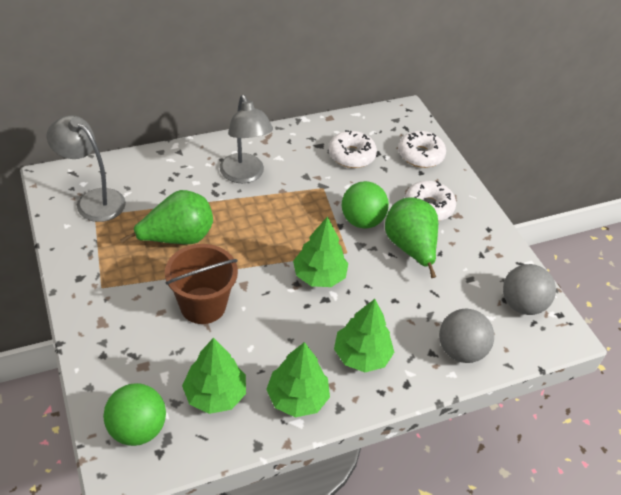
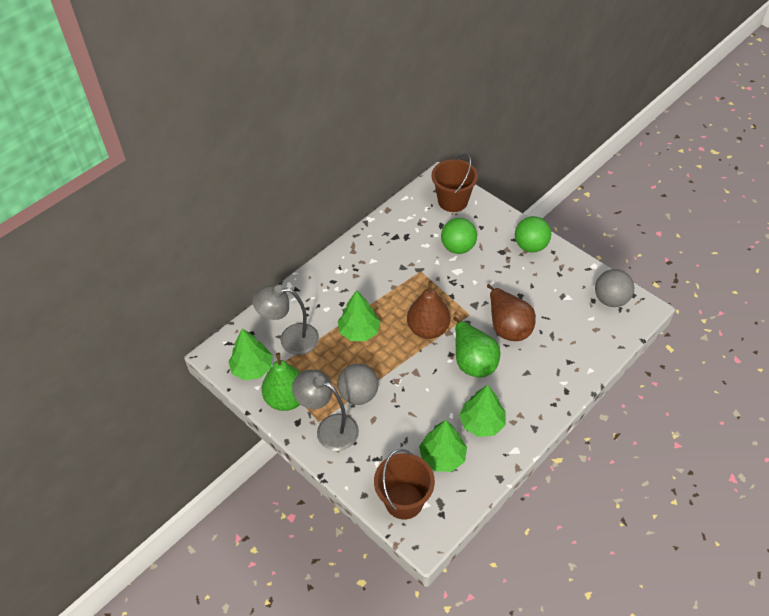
brown bucket: [165,244,238,324] = 1 -> [374,449,435,520] [431,153,478,212] = 2
brown pear: none = 0 -> [407,281,451,339] [487,284,536,341] = 2
white donut: [328,130,377,168] [398,131,446,168] [405,181,456,221] = 3 -> none = 0

